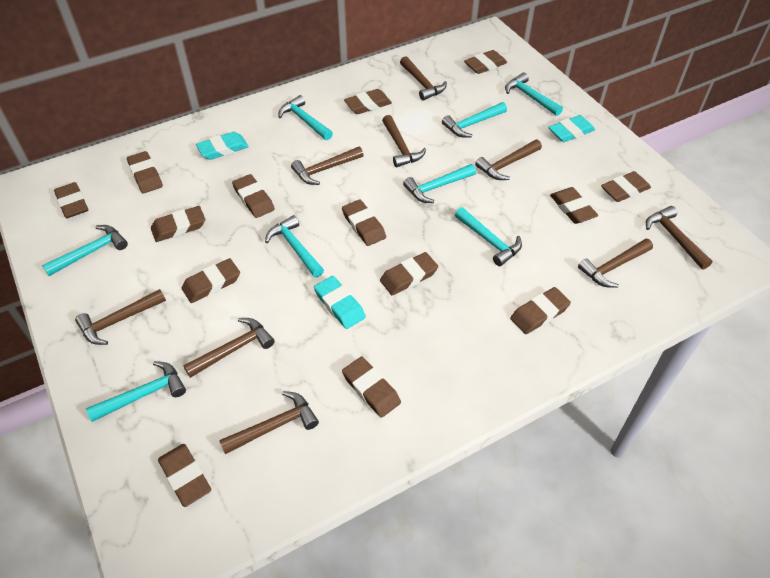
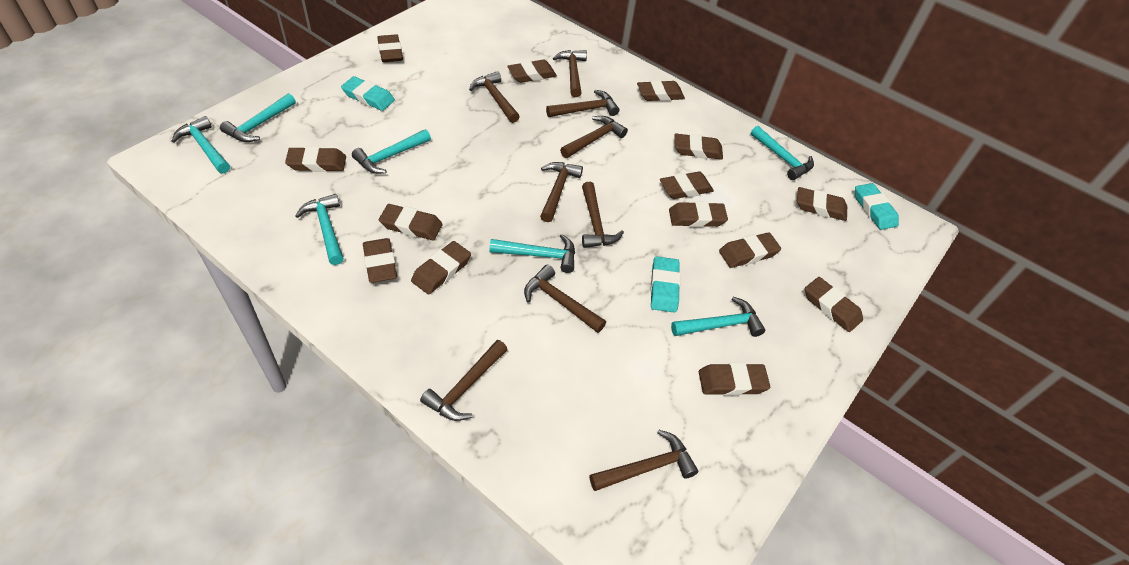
turquoise hammer: [42,225,128,276] [86,361,186,422] [265,215,324,278] [278,95,333,140] [403,164,476,203] [442,102,507,138] [455,207,522,266] [505,72,563,116] = 8 -> [172,116,230,174] [220,93,296,142] [295,194,344,265] [352,129,431,174] [489,234,575,273] [671,297,765,337] [751,126,814,180] = 7

